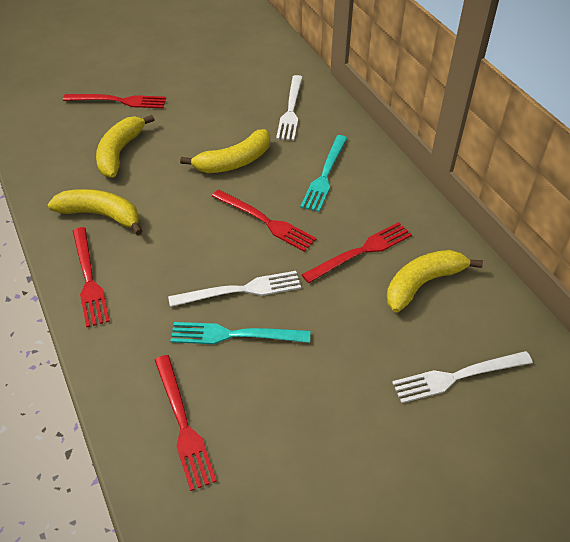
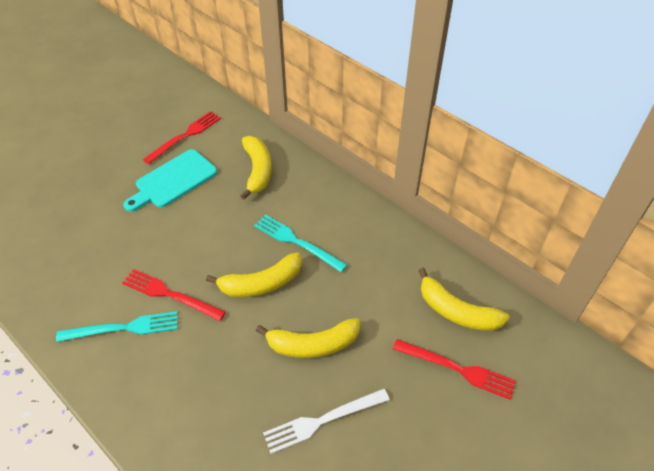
red fork: [63,94,166,108] [73,227,110,327] [155,355,217,491] [212,189,317,252] [301,222,412,283] = 5 -> [122,269,226,321] [143,111,221,164] [393,339,516,400] = 3
turquoise cutting board: none = 0 -> [123,149,217,212] = 1
white fork: [168,271,301,307] [276,75,303,141] [392,351,533,403] = 3 -> [263,389,390,454] = 1

